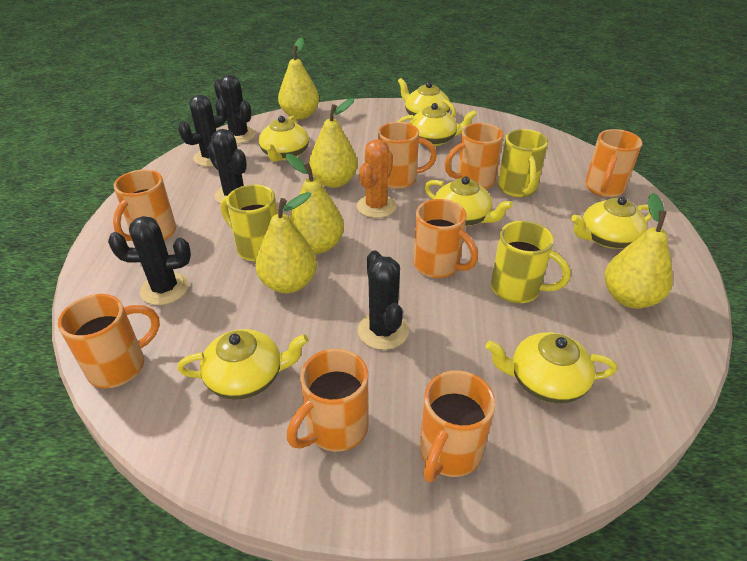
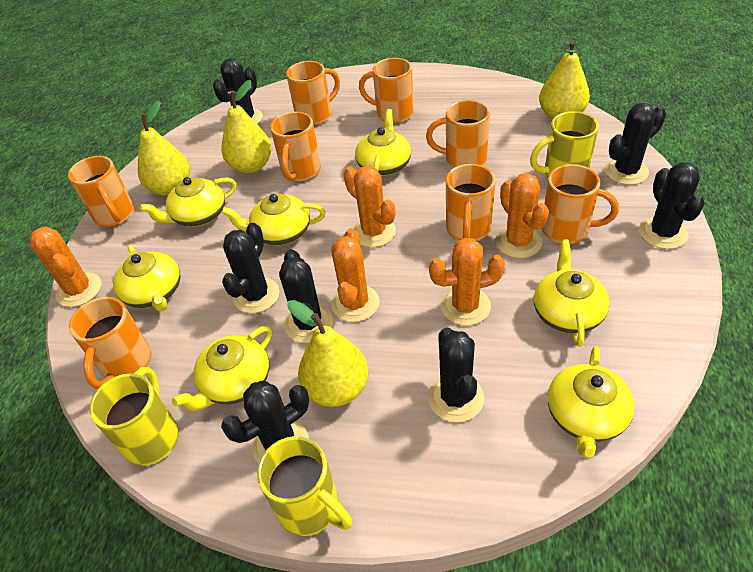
black cactus: [108,216,191,305] [178,94,228,167] [208,129,247,204] [214,75,256,144] [358,250,409,350] = 5 -> [213,58,263,124] [221,381,309,464] [222,223,279,313] [279,249,333,343] [428,328,484,422] [605,103,666,185] [639,162,705,249] = 7
orange cactus: [357,139,397,218] = 1 -> [30,226,101,307] [331,228,380,322] [343,165,396,247] [429,238,505,326] [495,173,549,258] = 5
yellow pear: [255,192,317,293] [278,38,319,119] [286,154,344,254] [309,98,358,188] [604,193,673,309] = 5 -> [138,100,190,196] [221,80,271,173] [287,300,369,407] [539,40,590,120] = 4

